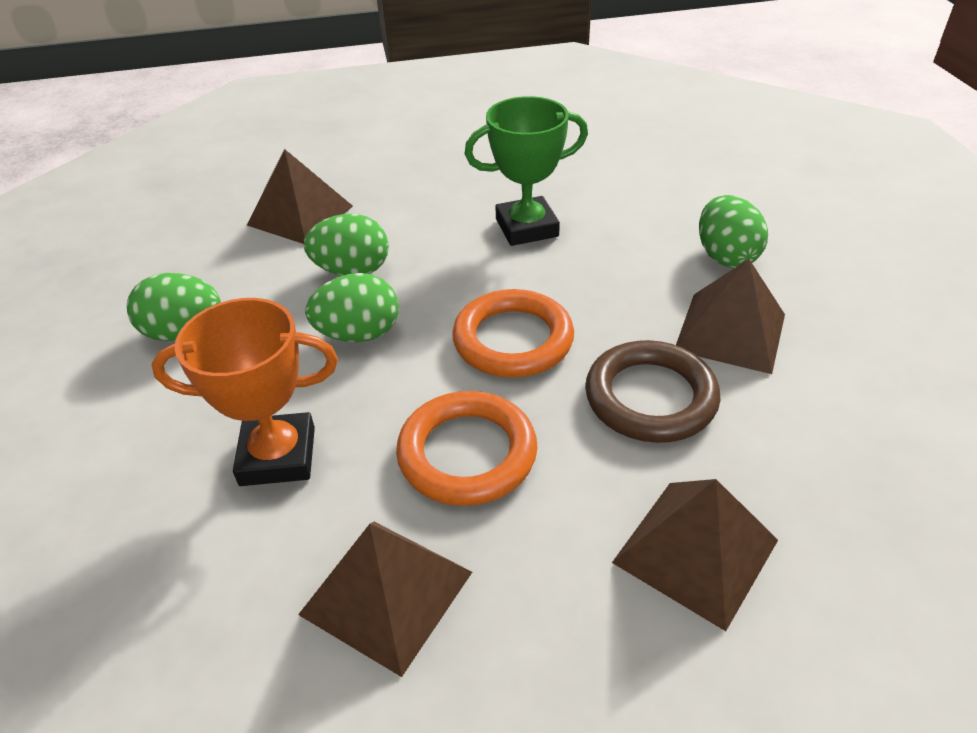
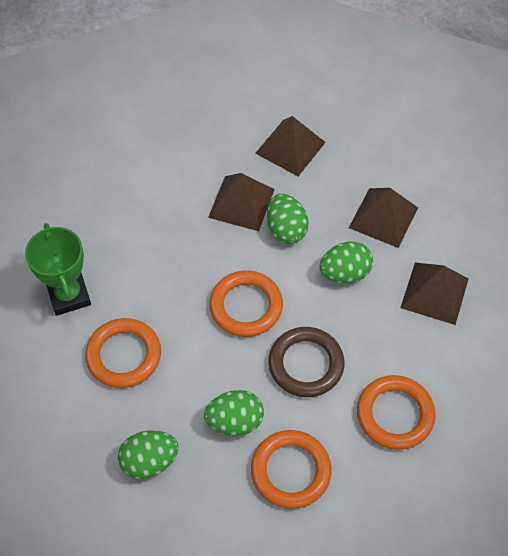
orange ring: [396,391,537,506] [452,289,574,378] = 2 -> [85,318,161,388] [209,270,283,337] [251,430,332,509] [357,375,436,450] = 4
orange trophy: [151,298,338,486] = 1 -> none = 0

